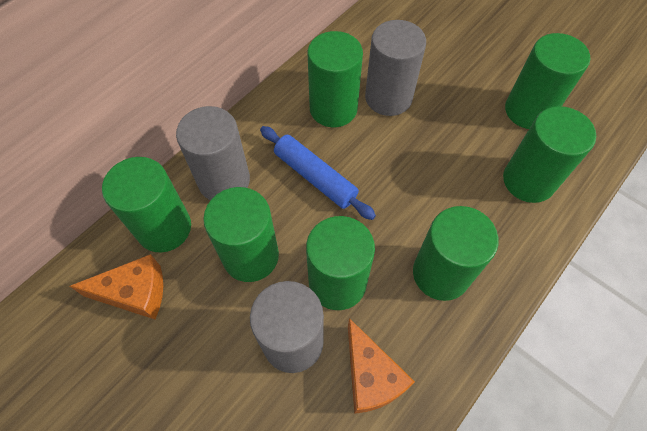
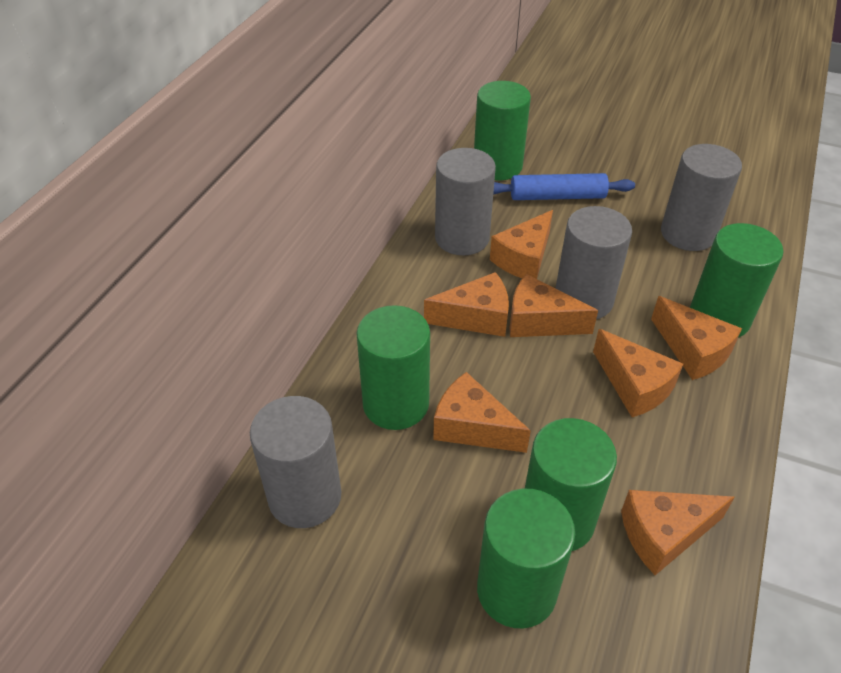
green cylinder: [102,157,191,252] [203,187,279,282] [306,216,375,310] [307,31,363,127] [413,206,499,301] [503,106,596,203] [505,33,590,129] = 7 -> [357,305,430,430] [474,81,531,180] [477,489,575,628] [525,418,617,551] [690,223,784,338] = 5
grey cylinder: [176,106,250,200] [250,281,324,373] [365,20,426,116] = 3 -> [250,396,341,528] [435,148,496,256] [555,206,632,319] [661,144,742,251] = 4
orange cheese: [69,254,163,319] [348,318,415,414] = 2 -> [424,272,509,337] [433,372,531,453] [490,210,553,279] [509,274,598,337] [593,329,683,417] [621,490,735,575] [651,296,742,380] = 7

